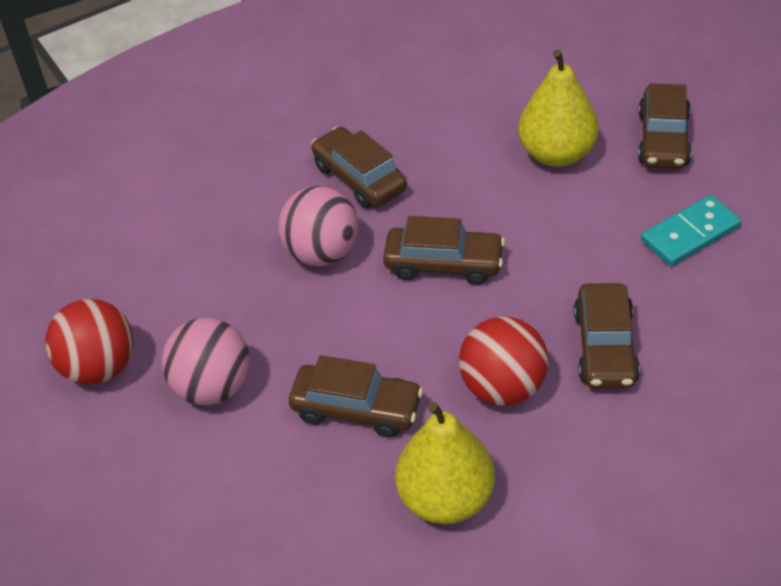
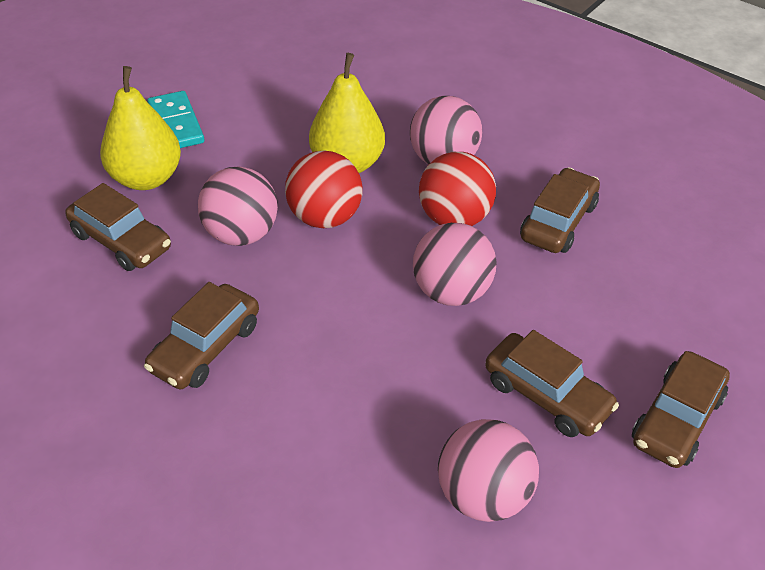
pink ball: [161,318,250,405] [278,186,358,266] = 2 -> [198,166,278,246] [410,96,482,164] [413,223,496,306] [438,419,539,522] = 4

